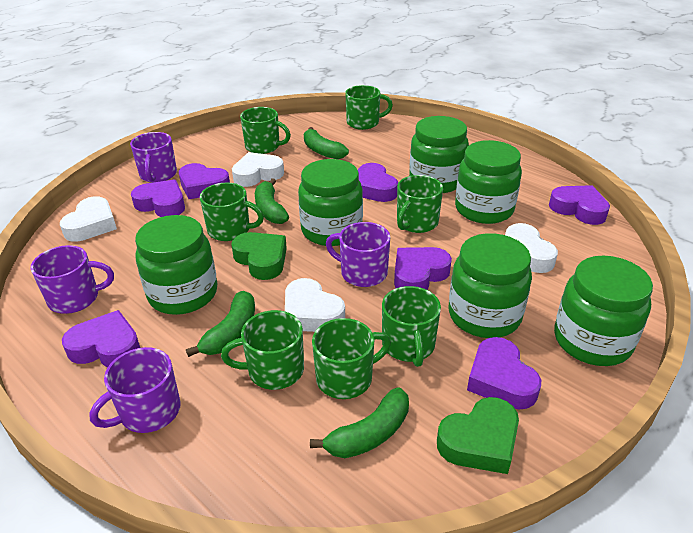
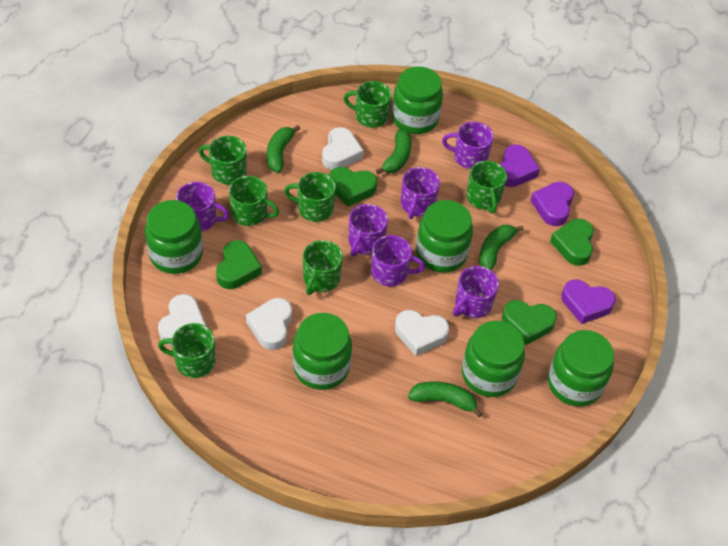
green heart: [232,232,287,280] [437,397,519,474] = 2 -> [216,240,262,289] [329,167,377,207] [502,300,557,345] [550,219,594,266] = 4
purple heart: [62,310,140,367] [131,179,185,217] [179,163,230,199] [358,163,398,202] [394,247,452,290] [467,337,541,410] [549,185,610,225] = 7 -> [500,144,540,187] [530,182,574,226] [561,279,616,324] = 3
purple mug: [31,245,114,314] [89,347,181,433] [130,132,177,183] [326,222,390,287] = 4 -> [176,182,229,232] [349,204,388,256] [371,235,425,287] [401,167,440,219] [442,122,494,169] [453,266,499,318] = 6

